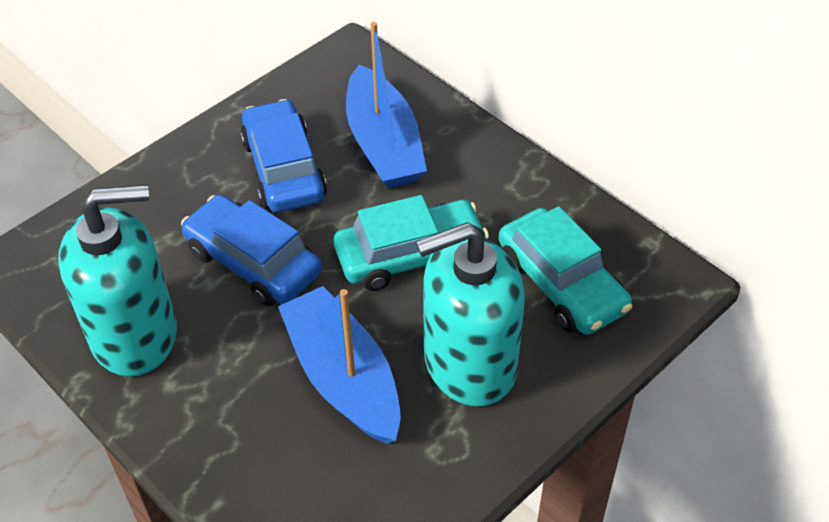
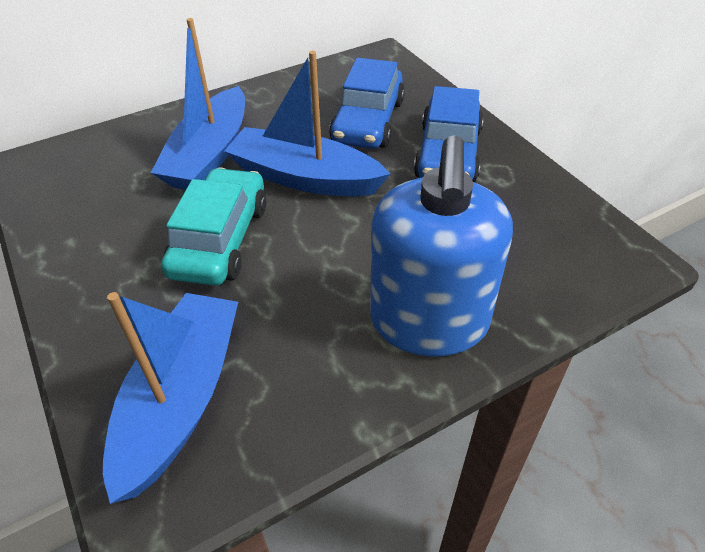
blue boat: [278,286,401,444] [346,22,427,188] = 2 -> [103,292,238,504] [151,18,245,190] [224,51,390,196] = 3
blue soap dispenser: none = 0 -> [370,135,513,356] = 1
turquoise car: [334,195,489,291] [499,206,632,335] = 2 -> [161,168,267,286] = 1
turquoise soap dispenser: [58,184,177,377] [416,222,525,407] = 2 -> none = 0

